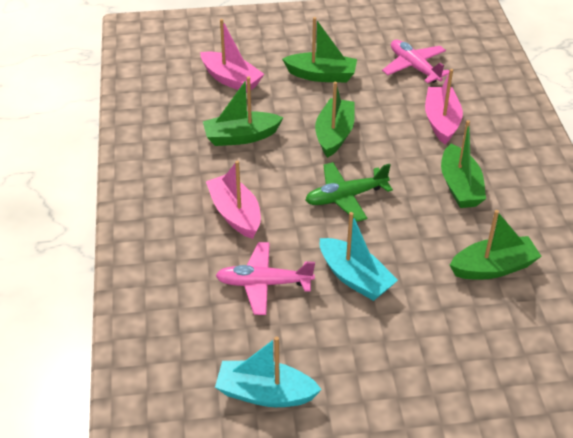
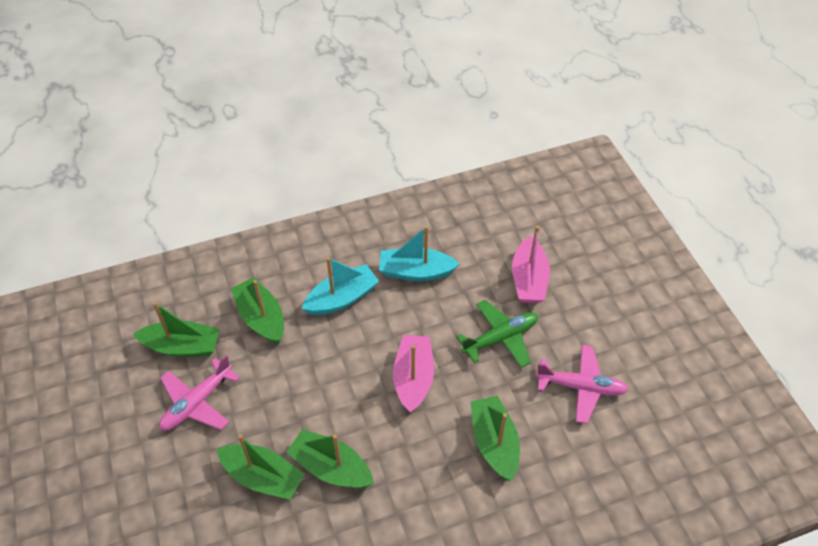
pink boat: [200,19,264,93] [206,160,261,239] [425,69,463,144] = 3 -> [393,335,434,413] [512,226,550,303] = 2

